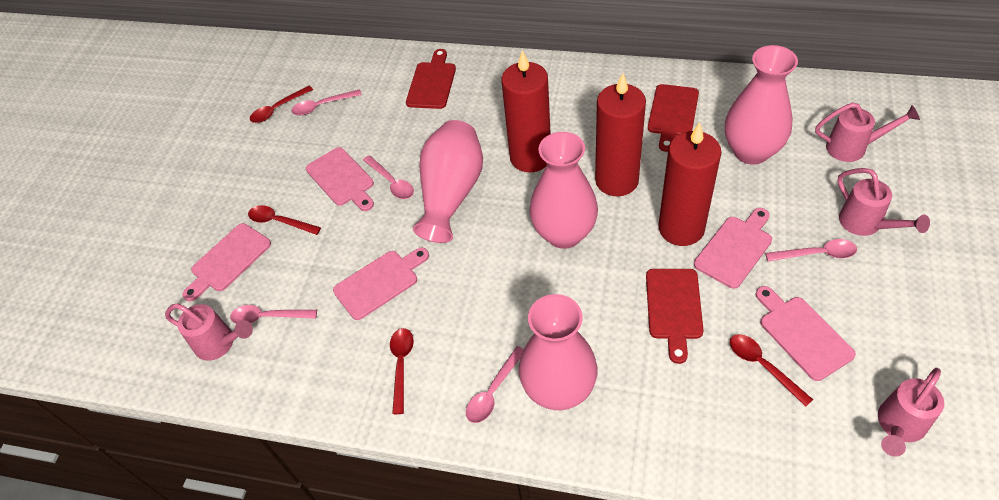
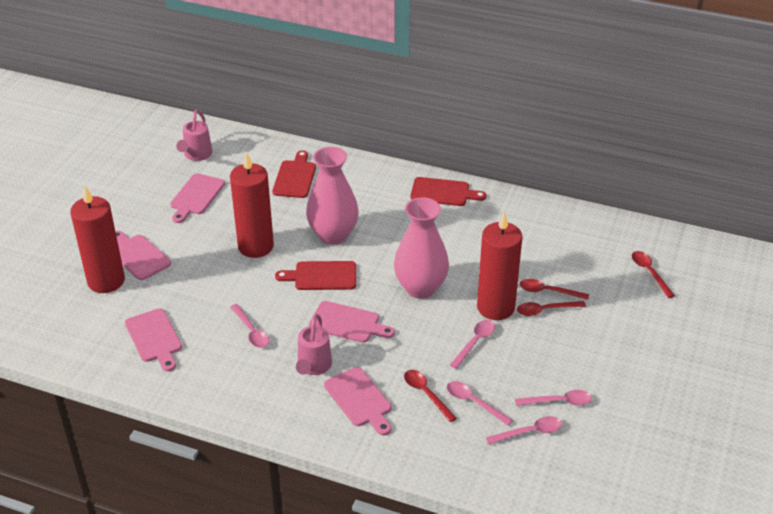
pink vase: [413,120,483,243] [519,294,597,410] [529,132,598,249] [725,45,798,165] = 4 -> [306,147,359,245] [394,197,449,299] = 2
pink watering can: [165,303,253,361] [815,103,920,162] [837,168,930,236] [878,368,944,457] = 4 -> [176,110,213,161] [296,314,332,375] = 2

